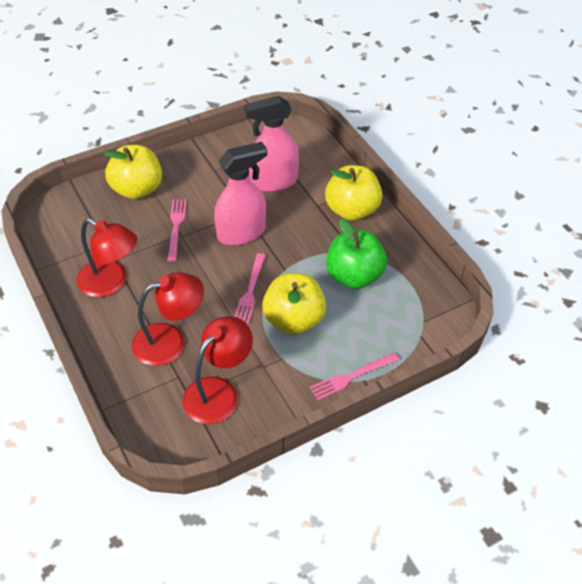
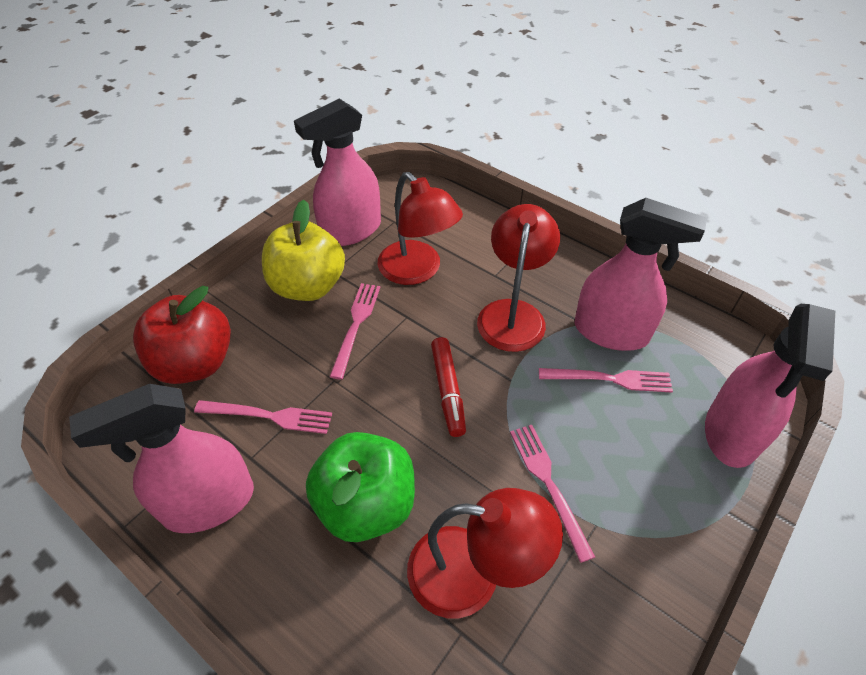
pink fork: [167,199,187,262] [235,253,266,324] [310,353,399,400] = 3 -> [194,400,332,434] [330,283,380,380] [510,425,595,563] [539,368,673,393] = 4
pink spray bottle: [214,142,267,246] [244,96,299,192] = 2 -> [69,384,254,533] [294,99,381,246] [575,198,707,351] [705,304,835,468] = 4
red apple: none = 0 -> [133,286,231,384] = 1
red marker: none = 0 -> [431,337,466,437] = 1
yellow apple: [104,145,162,199] [262,273,326,335] [325,165,382,221] = 3 -> [262,200,345,301] = 1

